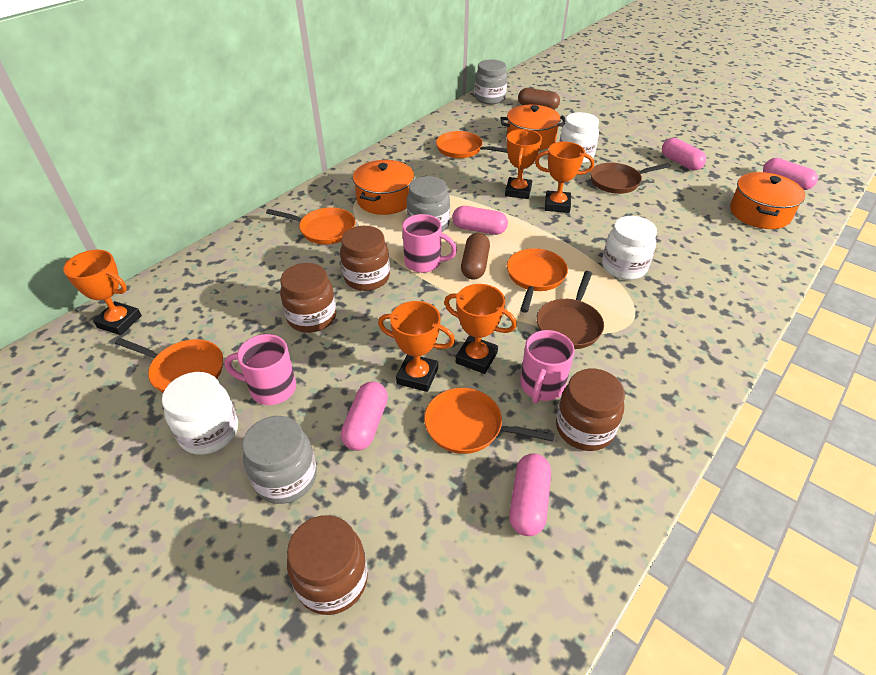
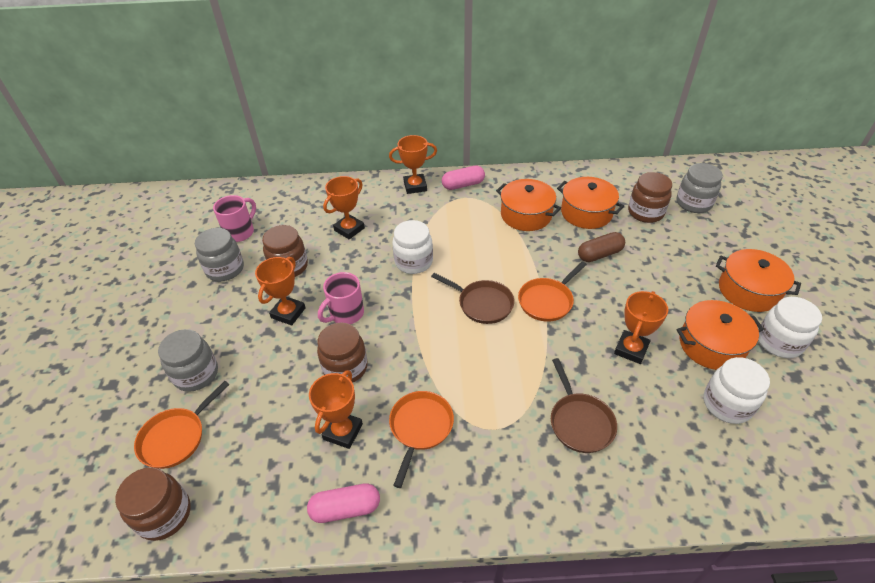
brown capsule: [461,233,490,279] [518,88,560,110] = 2 -> [578,232,625,262] = 1
orange pan: [115,338,223,393] [266,208,356,244] [424,388,554,454] [436,131,507,158] [507,248,568,313] = 5 -> [134,381,230,469] [389,391,454,488] [518,261,587,322] = 3
orange pot: [353,160,414,215] [500,105,565,150] [730,172,805,229] = 3 -> [496,179,561,231] [557,177,624,229] [677,300,764,370] [716,249,801,312] = 4
pink capsule: [341,381,388,451] [452,206,508,235] [509,453,551,536] [662,138,706,170] [763,158,818,190] = 5 -> [307,483,380,523] [442,165,485,190] = 2
pink mug: [224,334,296,405] [402,214,457,273] [520,330,575,404] = 3 -> [213,195,256,242] [318,272,364,324] = 2

